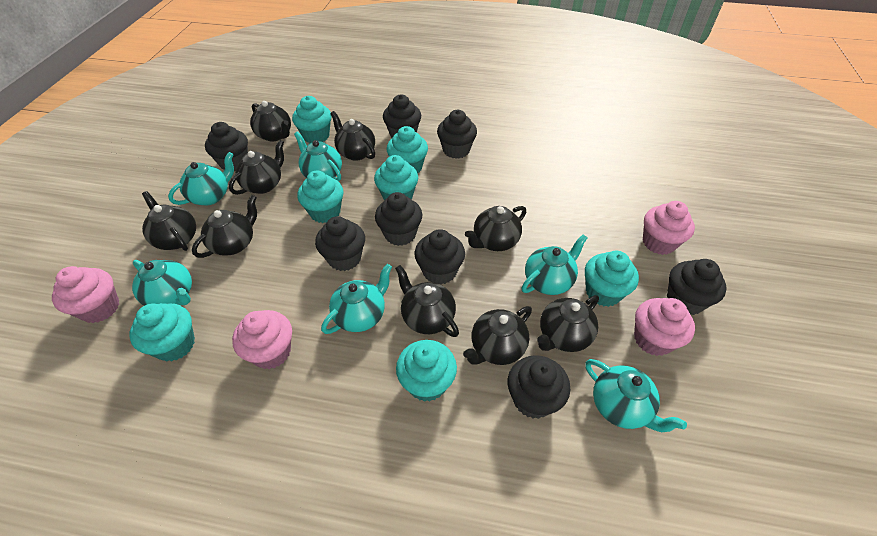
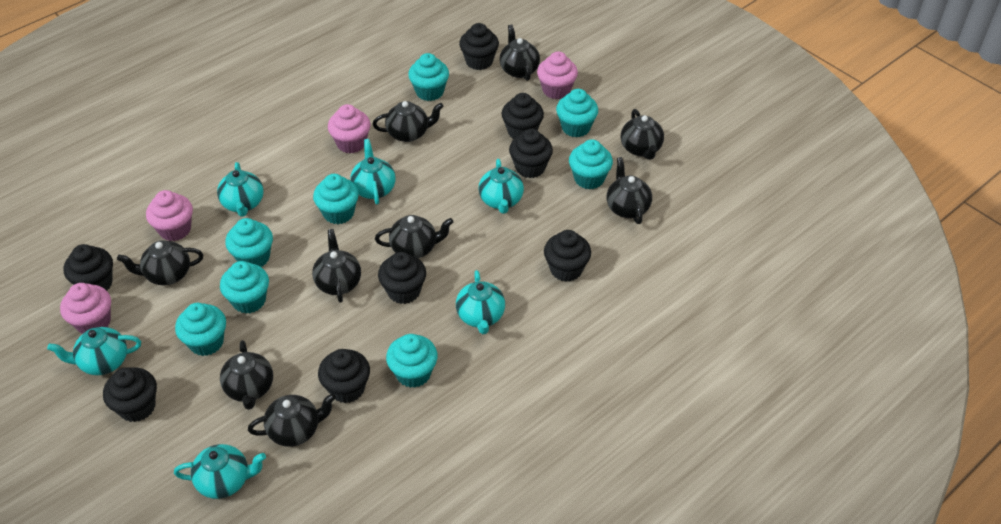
turquoise cupcake: [129,303,195,362] [292,96,331,143] [297,171,344,223] [374,155,418,200] [387,126,428,173] [396,340,457,402] [585,251,639,307] = 7 -> [175,303,226,356] [220,261,269,314] [225,218,273,267] [313,174,359,224] [386,334,438,388] [408,53,449,101] [556,89,598,137] [569,139,613,189] = 8

